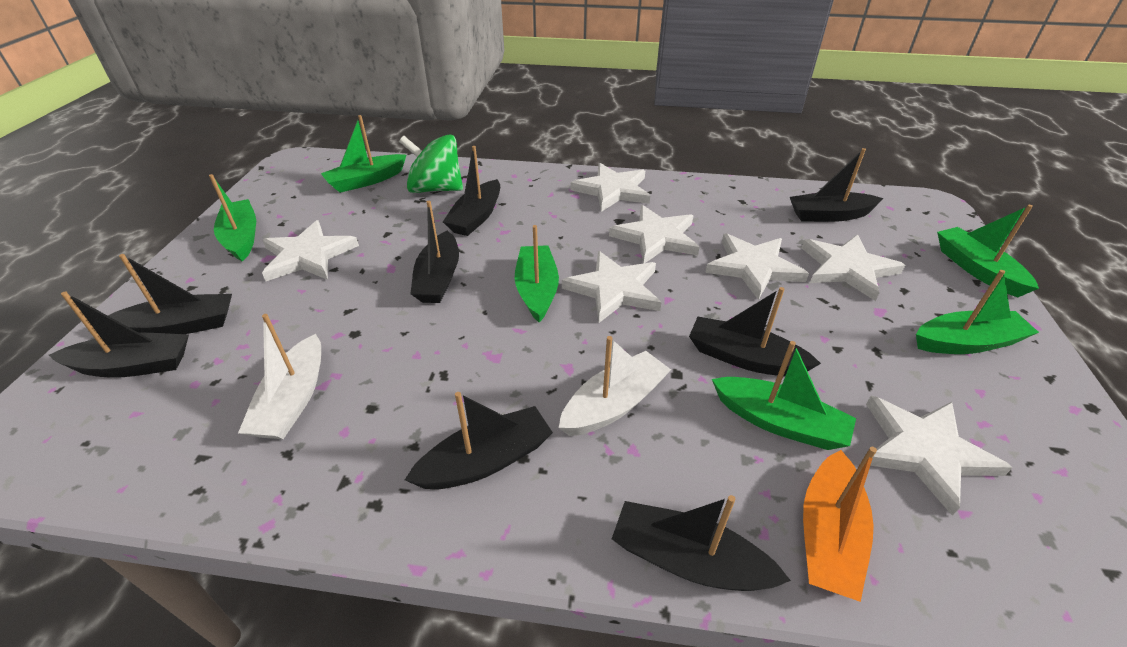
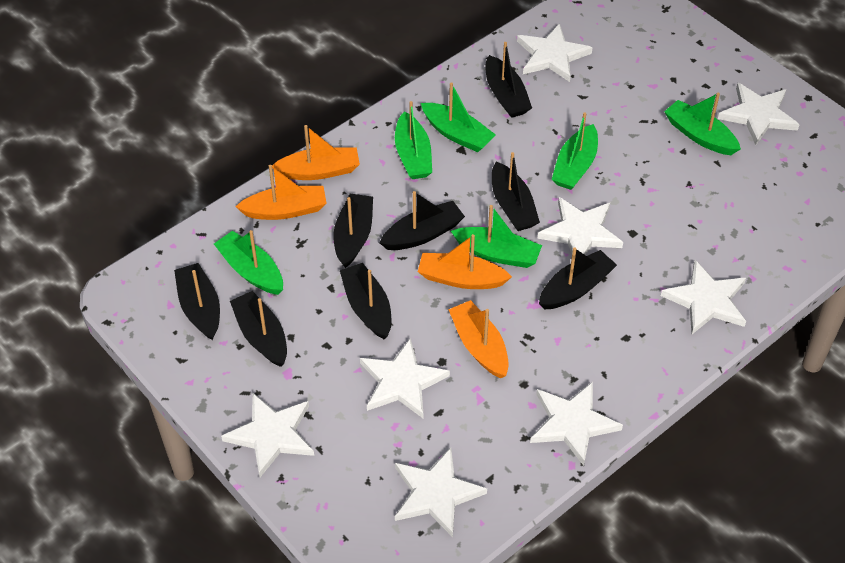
green spinning top: [399,134,463,193] = 1 -> none = 0
orange boat: [803,447,877,602] = 1 -> [235,165,327,220] [272,125,360,180] [418,234,512,289] [448,300,509,378] = 4
white boat: [238,314,321,439] [559,336,671,436] = 2 -> none = 0
white star: [262,220,359,281] [562,251,662,323] [571,163,650,212] [609,205,700,263] [705,233,809,300] [801,235,905,301] [866,396,1013,516] = 7 -> [221,393,314,477] [360,338,450,418] [395,447,487,537] [517,23,592,82] [530,382,623,466] [537,197,623,255] [661,260,746,334] [718,83,800,145] = 8

